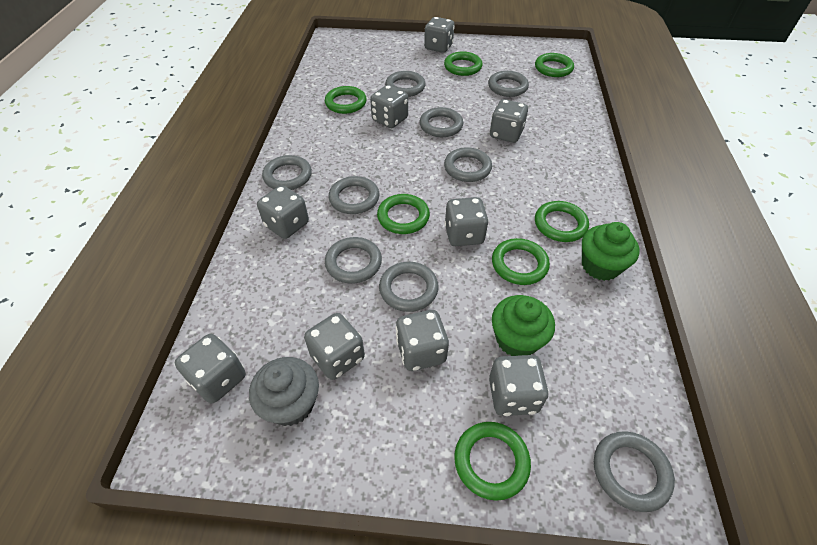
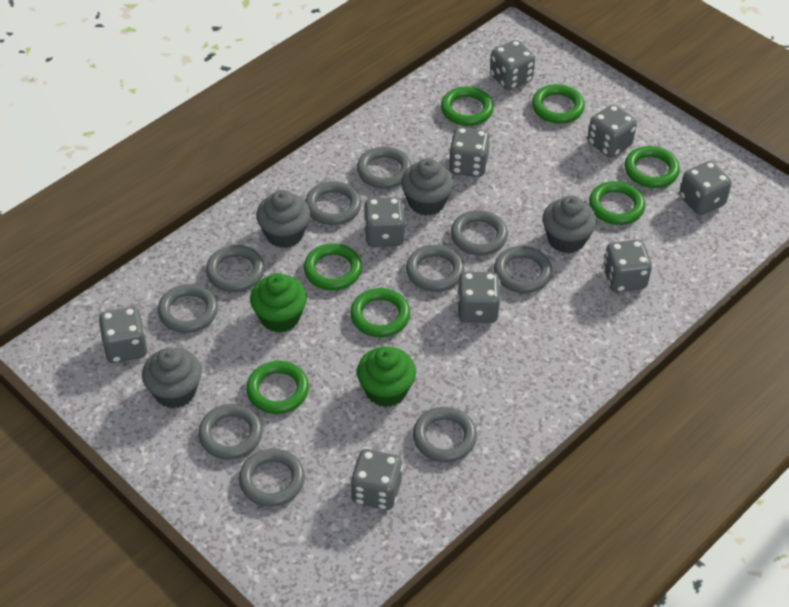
grey cupcake: [249,357,319,426] = 1 -> [142,348,202,408] [256,190,310,248] [401,158,454,216] [543,195,597,253] = 4
grey ring: [262,155,312,190] [325,237,382,284] [329,176,379,214] [379,262,439,312] [385,71,426,97] [419,107,463,137] [444,147,492,182] [488,71,529,97] [594,431,675,512] = 9 -> [158,284,218,333] [198,404,263,459] [206,245,265,292] [239,449,305,507] [305,181,361,225] [357,146,412,189] [406,245,464,292] [413,407,477,462] [451,210,508,255] [494,246,552,293] = 10

